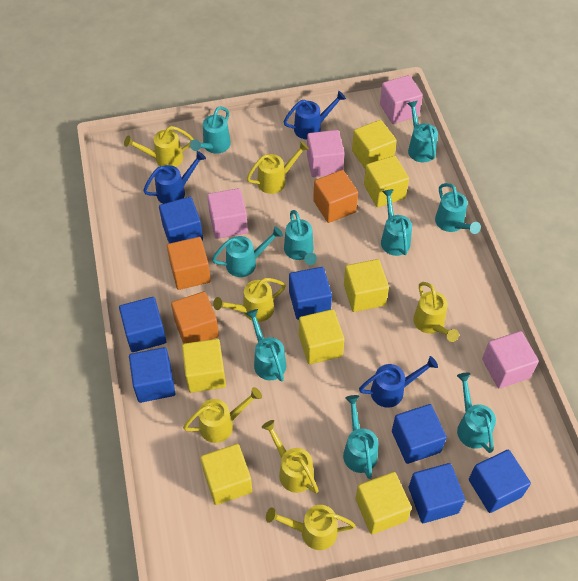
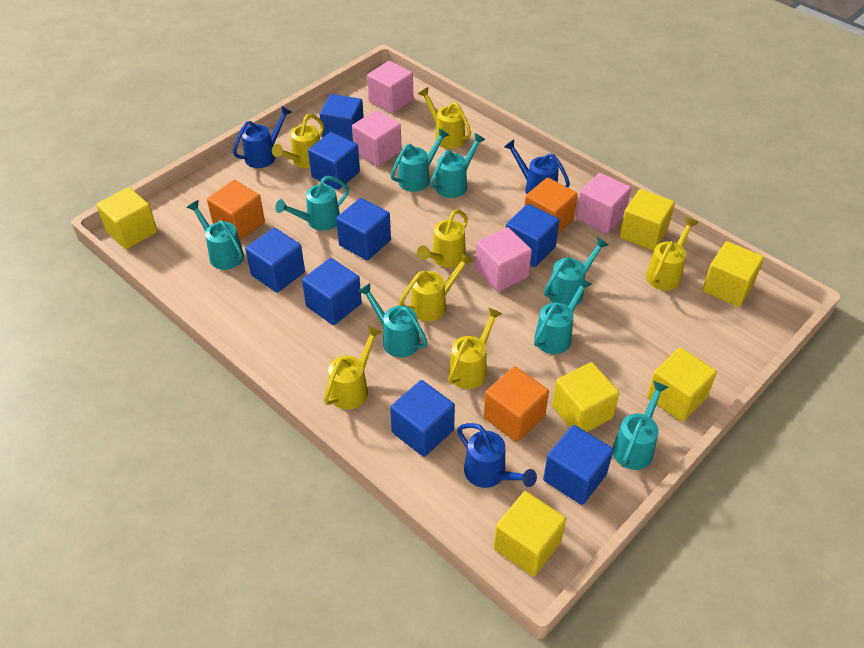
blue cube: [119,297,166,352] [129,347,175,403] [159,197,203,243] [289,267,332,320] [392,404,447,464] [409,463,465,523] [469,449,531,513] = 7 -> [245,227,305,293] [302,258,362,325] [308,132,360,190] [319,94,364,142] [336,198,391,261] [390,380,455,457] [506,204,559,267] [543,425,613,505] = 8
turquoise watering can: [190,106,231,154] [212,226,283,277] [246,309,286,382] [284,210,317,265] [343,395,379,479] [381,189,412,256] [407,101,438,162] [435,183,481,234] [457,373,496,453] = 9 -> [186,200,244,270] [275,176,349,231] [358,283,427,358] [391,128,449,192] [430,133,486,198] [534,277,592,354] [544,237,608,306] [612,381,668,470] = 8
yellow cube: [182,339,226,393] [200,444,252,505] [299,309,345,364] [344,259,389,312] [352,120,397,169] [355,472,412,534] [364,156,409,207] = 7 -> [96,187,157,249] [494,491,566,576] [552,362,619,432] [619,189,675,251] [647,348,717,422] [702,241,764,307] = 6

